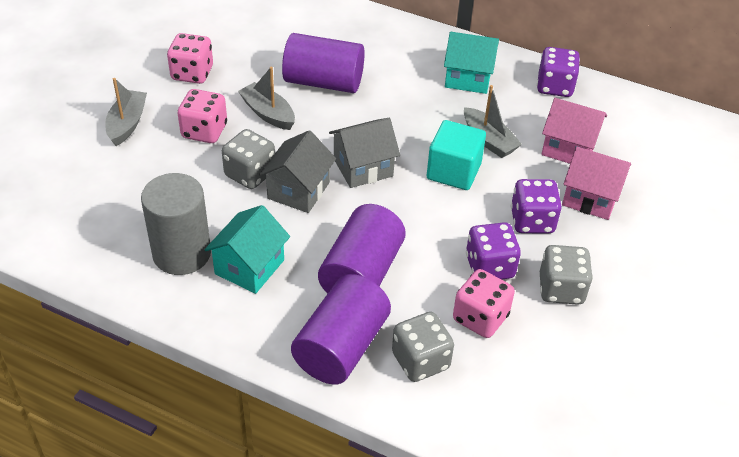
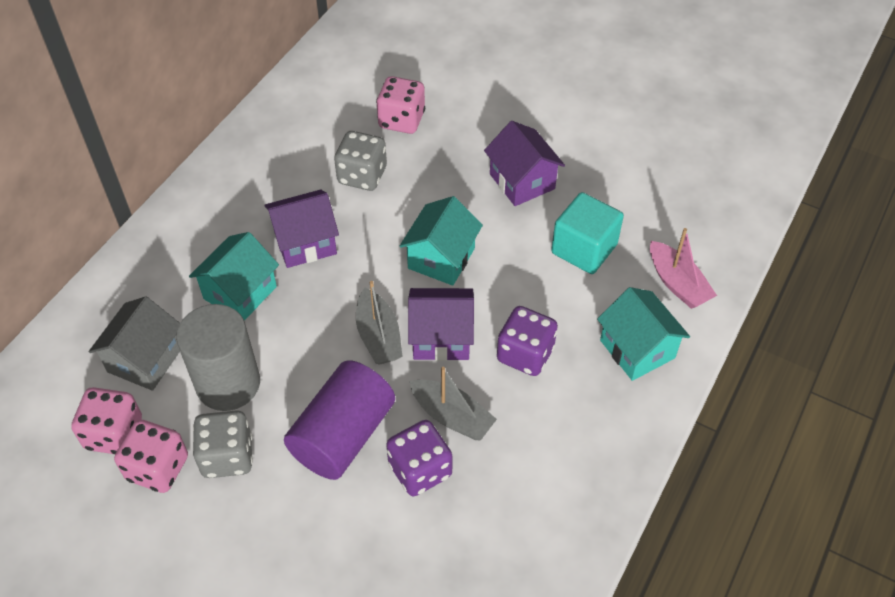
grey boat: [105,78,147,146] [238,66,295,130] [464,85,522,158] = 3 -> [356,281,403,365] [410,367,497,440] = 2
grey dice: [222,129,275,189] [392,312,454,382] [540,245,593,305] = 3 -> [193,410,253,478] [334,131,387,191] = 2
grey house: [259,130,336,213] [329,118,400,188] = 2 -> [89,296,180,391] = 1
pink boat: none = 0 -> [650,228,717,309] = 1
pink house: [541,98,607,164] [562,147,631,220] = 2 -> none = 0
purple cylinder: [282,33,365,93] [291,274,391,385] [318,204,406,294] = 3 -> [284,360,395,480] = 1
purple dice: [466,222,521,280] [511,179,562,233] [537,47,580,97] = 3 -> [386,420,452,496] [497,306,558,376] = 2
purple house: none = 0 -> [265,190,339,268] [408,288,474,361] [484,121,565,206] = 3
turquoise house: [204,205,290,294] [444,32,499,94] = 2 -> [189,232,279,321] [399,196,483,286] [597,287,690,381] = 3

